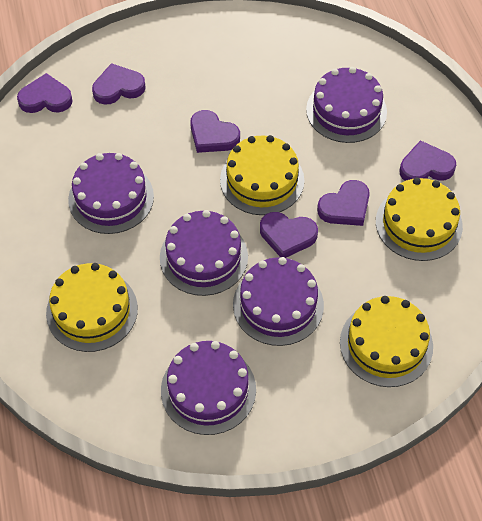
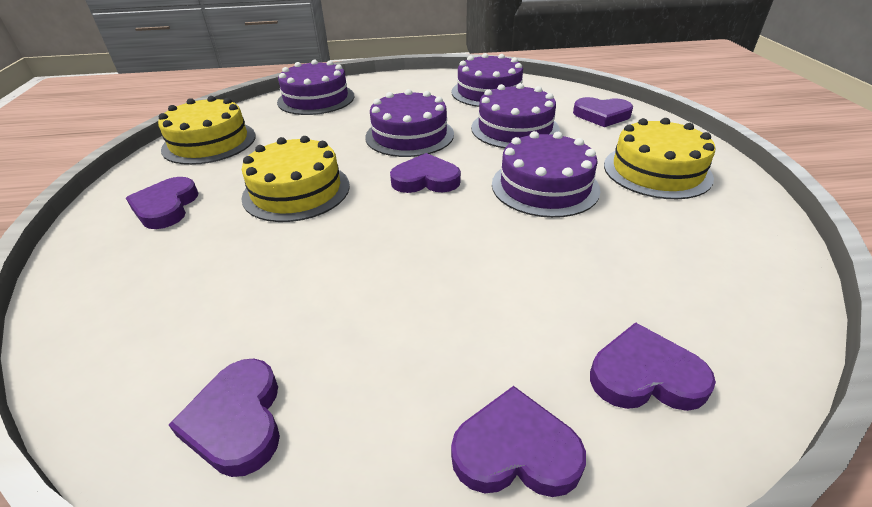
yellow cake: [46,263,138,352] [220,135,304,215] [340,296,433,387] [376,177,463,261] = 4 -> [158,96,256,165] [241,136,350,222] [604,118,715,199] = 3

